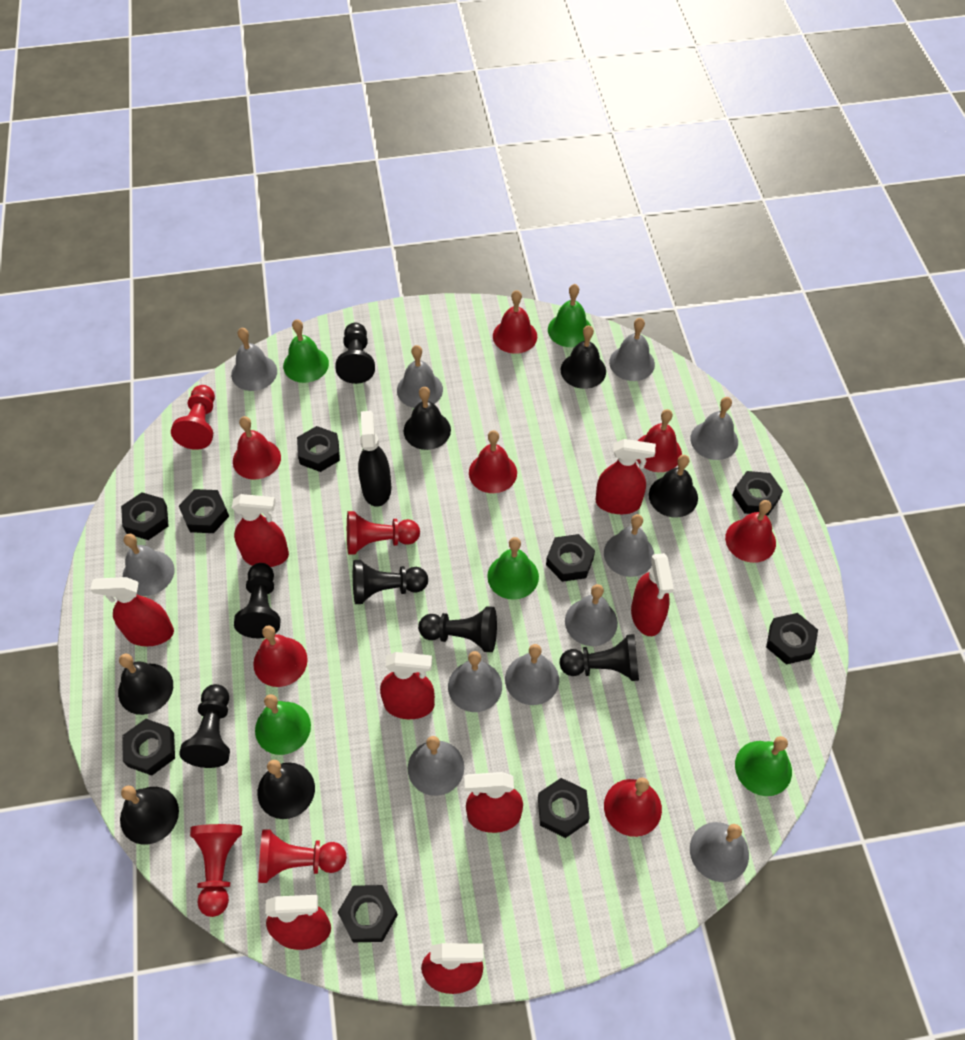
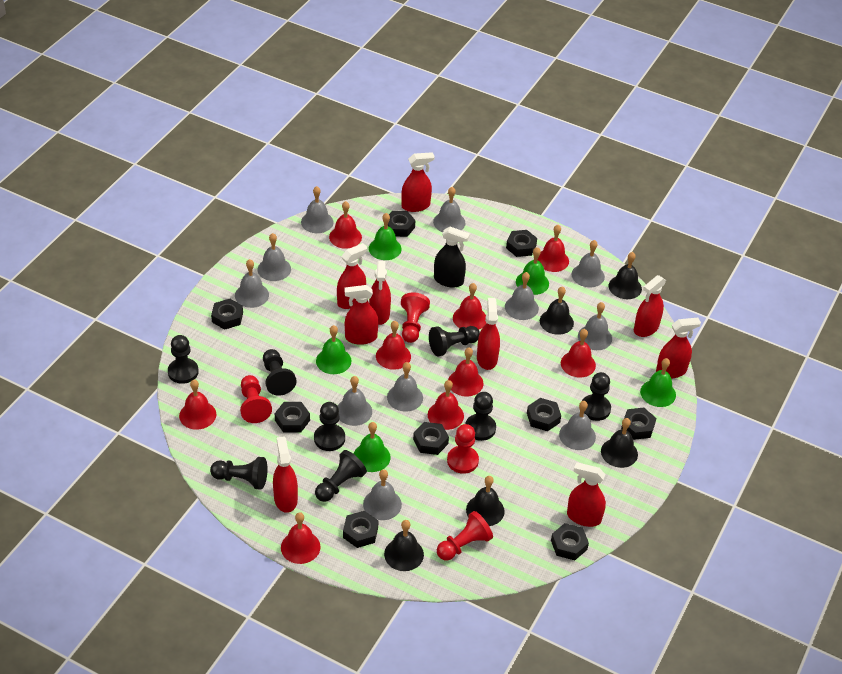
black bell: [118,653,173,715] [120,786,179,845] [257,760,315,819] [404,387,451,450] [561,325,606,389] [649,455,698,517] = 6 -> [384,520,424,571] [466,476,505,526] [540,286,574,335] [601,418,638,468] [609,252,642,299] = 5
black pawn: [179,684,230,768] [234,563,281,638] [335,323,375,384] [353,560,428,604] [418,606,497,652] [559,634,639,681] = 6 -> [168,335,199,384] [210,457,268,490] [263,349,297,396] [314,402,345,451] [315,450,367,502] [429,326,480,357] [466,392,496,441] [582,372,611,421] = 8
red bell: [233,416,281,480] [253,625,308,687] [469,430,517,493] [493,290,537,354] [604,777,662,837] [637,409,682,472] [725,500,776,563] = 7 -> [179,380,216,430] [281,512,321,564] [329,201,362,249] [376,321,411,370] [428,380,464,430] [448,347,483,397] [453,283,486,330] [538,225,569,272] [561,329,596,377] = 9
red spray bottle: [90,577,174,646] [232,494,289,567] [265,895,331,950] [380,652,435,719] [421,943,484,994] [464,772,523,833] [595,439,656,514] [631,553,674,636] = 8 -> [273,437,298,513] [337,243,367,309] [345,285,379,345] [369,261,391,325] [401,152,434,212] [477,298,500,370] [567,462,606,527] [634,275,666,337] [656,318,701,379] = 9

